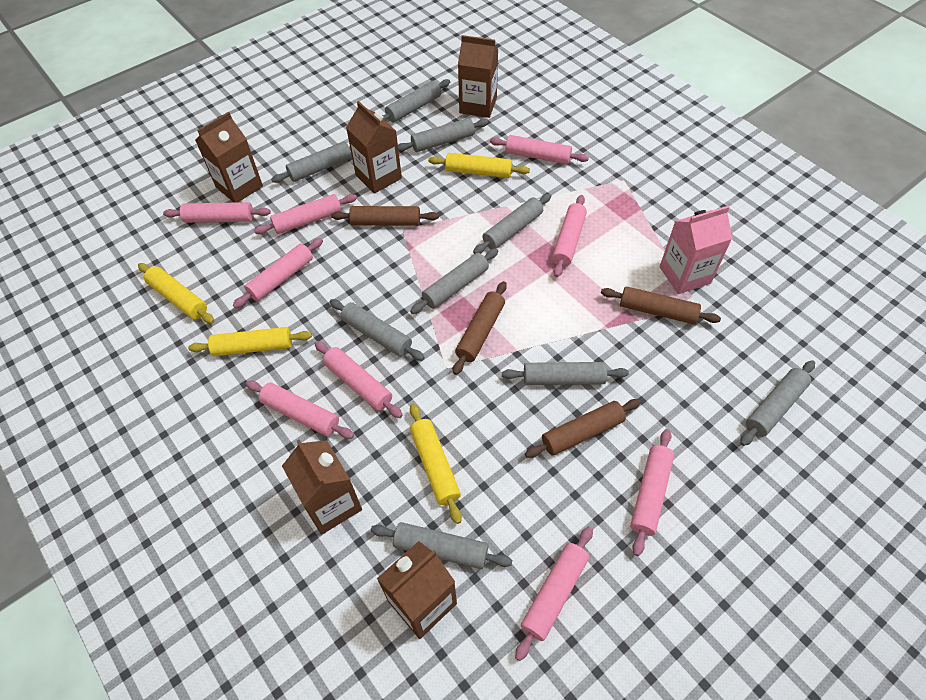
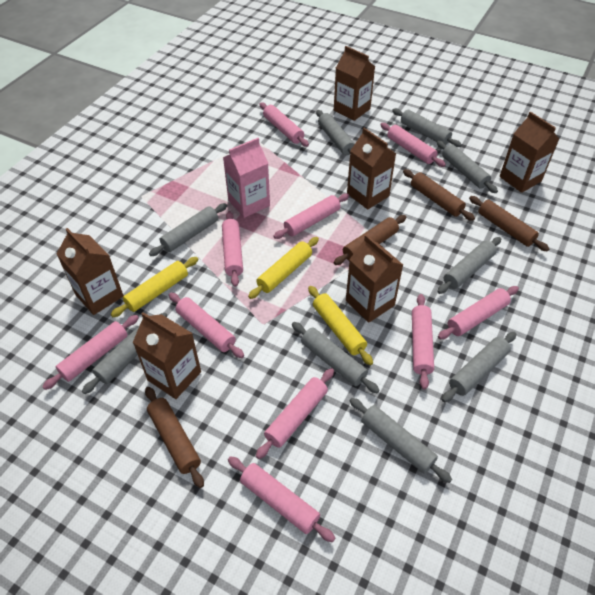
brown carton: [195,112,263,203] [282,440,362,535] [346,101,402,194] [377,541,457,639] [458,35,498,118] = 5 -> [56,228,124,315] [133,312,201,399] [334,46,375,121] [346,234,403,323] [347,128,396,210] [500,112,559,193] = 6
pink rolling pin: [163,202,271,223] [233,238,323,308] [246,381,354,439] [254,194,357,234] [314,341,403,418] [490,135,589,164] [515,526,593,661] [552,195,587,277] [630,429,674,556] = 9 -> [42,315,139,390] [169,292,244,358] [222,211,243,287] [228,456,335,542] [256,368,334,459] [259,102,309,147] [273,193,349,239] [380,123,446,167] [412,294,434,390] [438,286,519,339] = 10
yellow rolling pin: [138,263,215,324] [188,327,312,356] [410,404,462,524] [428,153,530,178] = 4 -> [110,257,198,317] [248,237,319,299] [308,286,373,365] = 3

